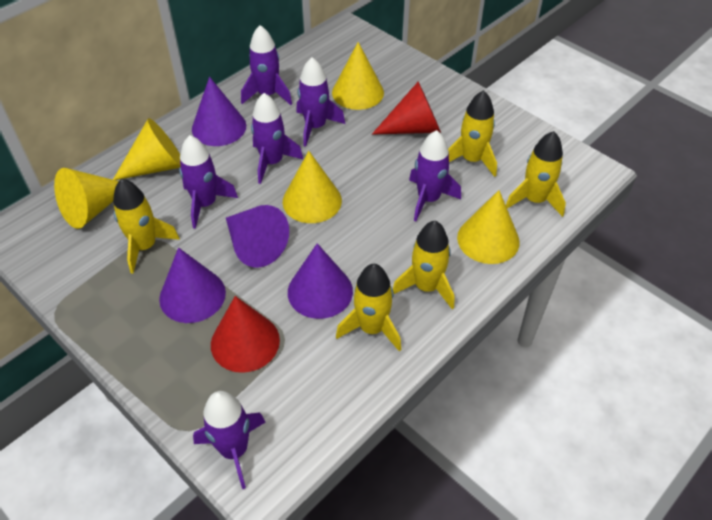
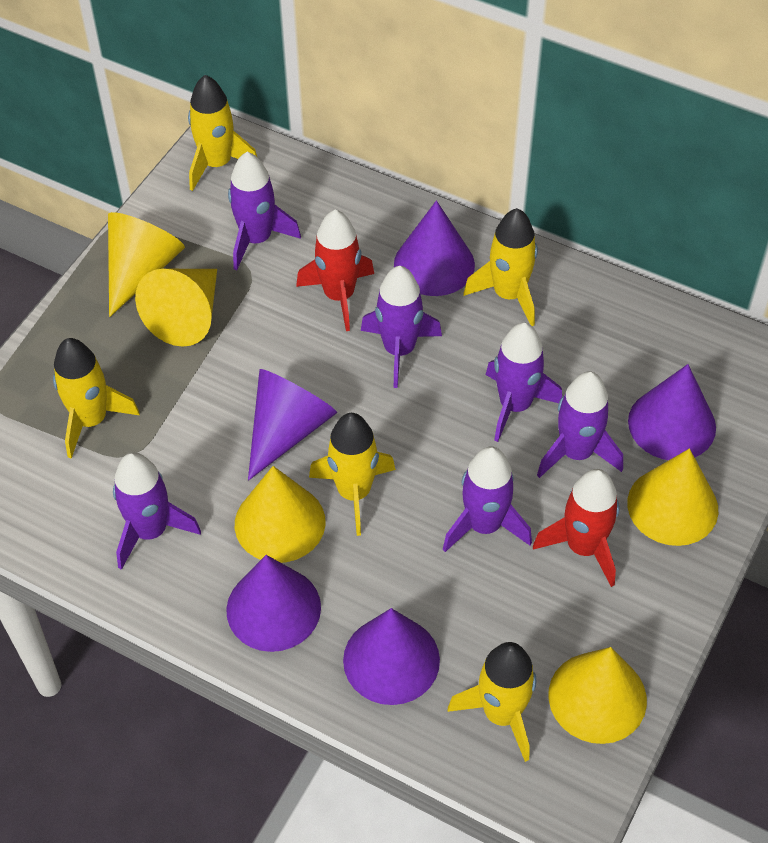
purple cone: [159,248,226,323] [192,77,246,146] [226,205,289,268] [288,243,353,319] = 4 -> [226,555,321,652] [248,369,337,480] [343,608,440,705] [394,200,475,296] [628,364,716,460] = 5
red cone: [211,296,280,373] [372,82,441,135] = 2 -> none = 0
red rocket: none = 0 -> [296,210,374,331] [533,469,619,587] = 2

